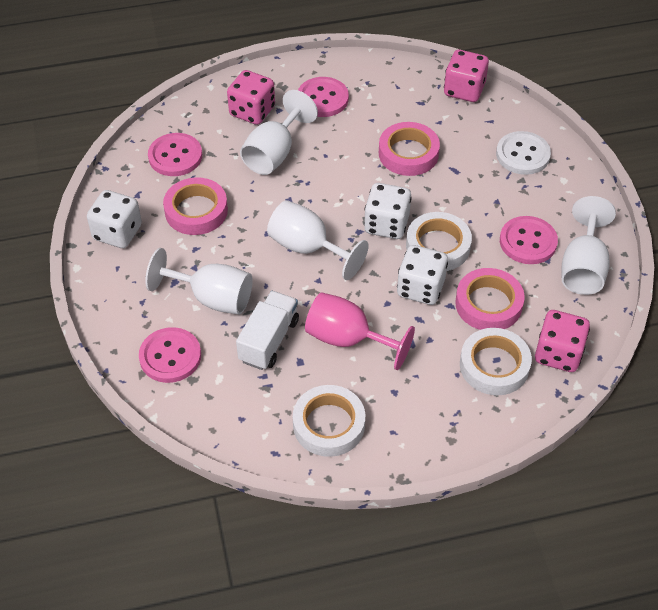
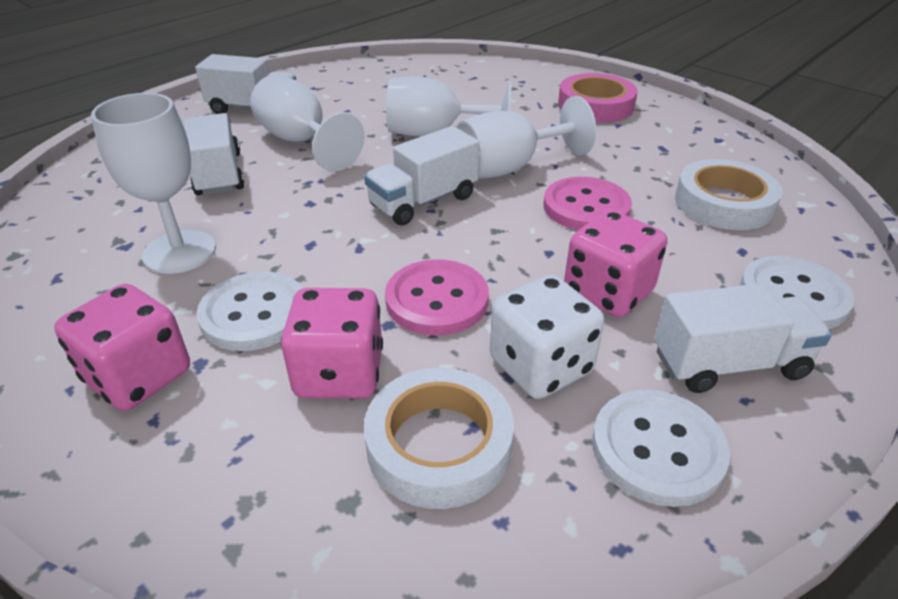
pink button: [139,327,201,383] [148,133,202,176] [298,77,349,117] [500,216,558,264] = 4 -> [385,259,489,336] [544,177,632,230] = 2
pink goblet: [305,292,415,370] = 1 -> none = 0
pink tape: [163,177,228,235] [379,122,440,176] [455,268,525,330] = 3 -> [558,73,638,122] = 1
white button: [496,131,551,175] = 1 -> [196,272,303,351] [592,390,730,507] [740,256,854,329] = 3
white dice: [87,190,142,248] [364,183,412,239] [397,245,448,305] = 3 -> [490,275,604,399] = 1
white tape: [293,385,365,457] [406,212,472,271] [460,328,532,395] = 3 -> [364,368,514,509] [675,159,783,230] = 2
white truck: [236,291,299,370] = 1 -> [184,113,244,195] [195,54,296,114] [364,126,479,226] [654,283,832,393] = 4

